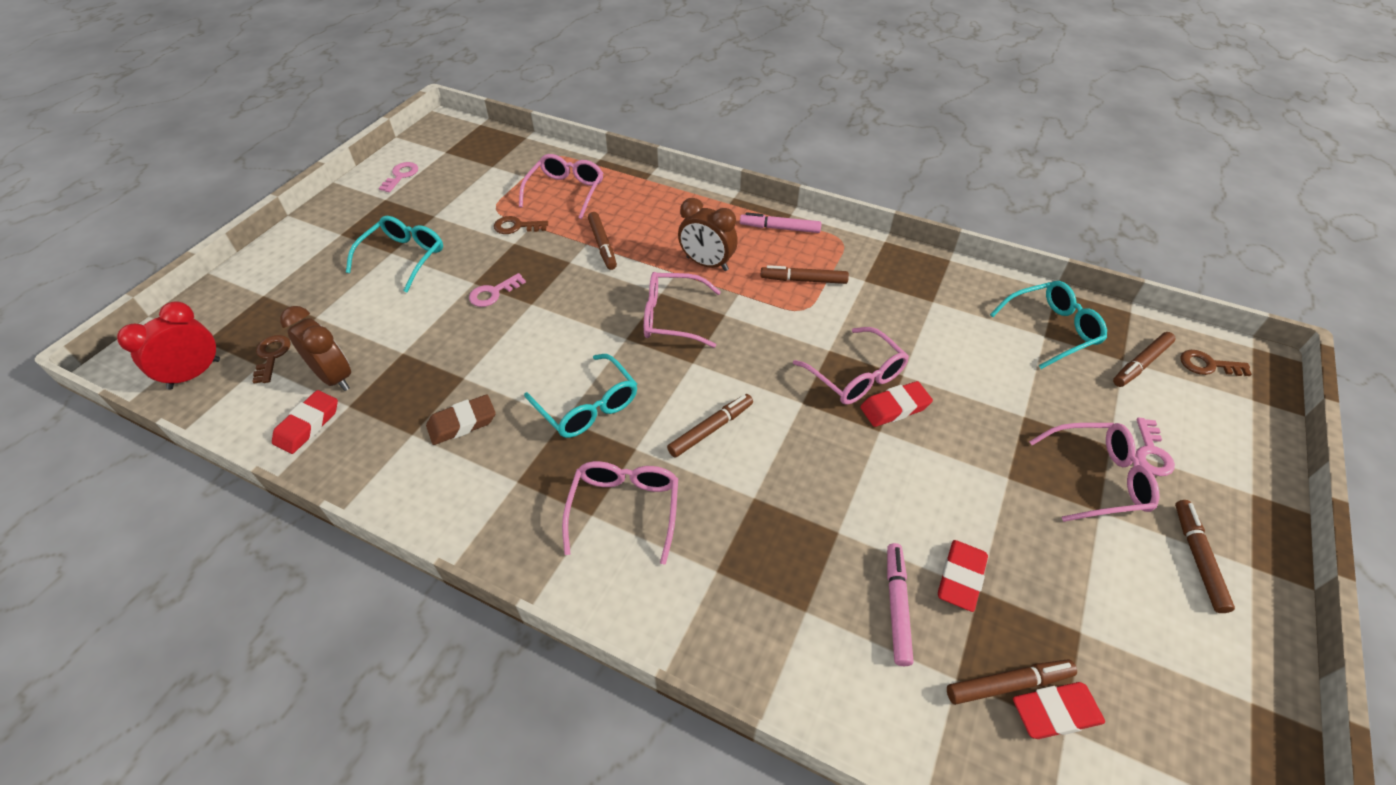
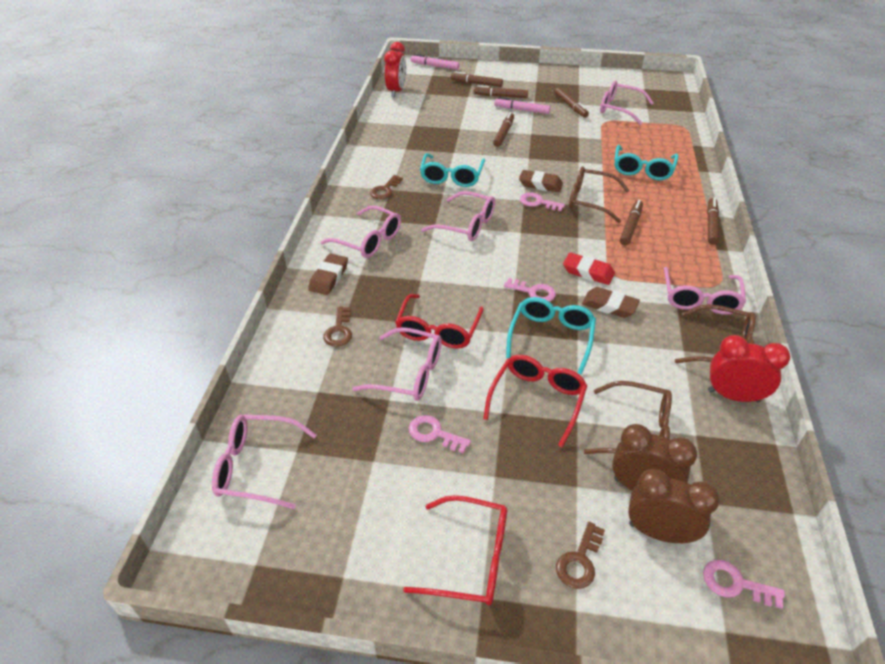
brown eraser: [426,395,496,445] = 1 -> [308,254,348,295] [519,170,563,192] [582,287,640,318] = 3
brown glasses: none = 0 -> [569,166,630,223] [584,381,672,454] [675,304,755,363] = 3
pink glasses: [519,154,603,219] [562,461,678,564] [644,272,721,348] [793,327,909,405] [1029,423,1159,522] = 5 -> [212,414,316,509] [321,206,401,258] [352,327,442,401] [421,191,495,241] [600,80,653,125] [664,267,746,315] = 6
pink key: [379,162,418,192] [469,273,526,307] [1135,418,1175,476] = 3 -> [409,415,471,454] [504,278,556,302] [520,193,565,211] [703,560,785,609] = 4
red clock: [117,301,220,390] = 1 -> [384,42,406,97] [708,335,790,402] = 2
red eraser: [272,390,338,454] [860,381,933,427] [938,540,988,612] [1013,682,1105,739] = 4 -> [563,252,615,285] = 1
red glasses: none = 0 -> [395,294,484,349] [403,495,507,606] [483,355,587,447] = 3

